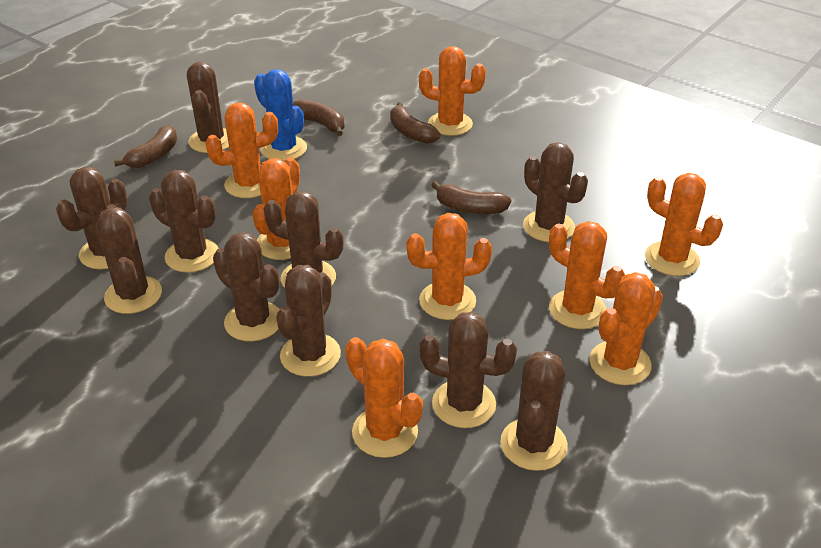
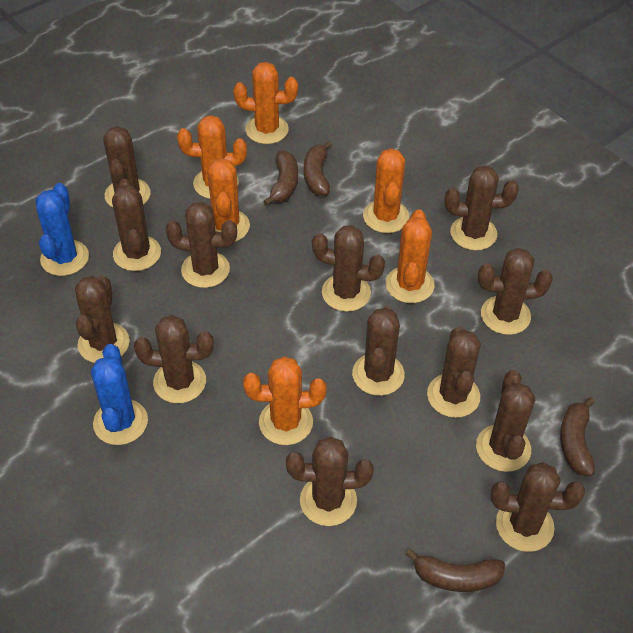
blue cactus: [254,69,307,161] = 1 -> [35,183,89,276] [91,344,148,445] = 2
brown cactus: [56,167,127,269] [96,204,162,314] [149,170,218,273] [187,62,229,153] [213,232,280,342] [264,191,343,288] [276,265,341,377] [419,312,517,428] [500,351,568,471] [523,142,588,242] = 10 -> [75,276,130,363] [103,126,151,207] [112,179,161,271] [134,315,214,403] [165,202,237,288] [286,437,374,526] [312,225,385,312] [352,306,405,396] [427,327,481,418] [445,165,519,251] [476,370,535,472] [478,248,553,335] [491,462,585,552] = 13
orange cactus: [205,103,278,198] [252,157,300,260] [345,337,423,458] [406,213,492,320] [419,46,486,136] [549,221,625,329] [590,272,663,385] [645,173,723,276] = 8 -> [177,115,247,199] [207,158,250,242] [233,62,298,144] [243,356,327,445] [363,148,409,233] [386,209,435,303] = 6

